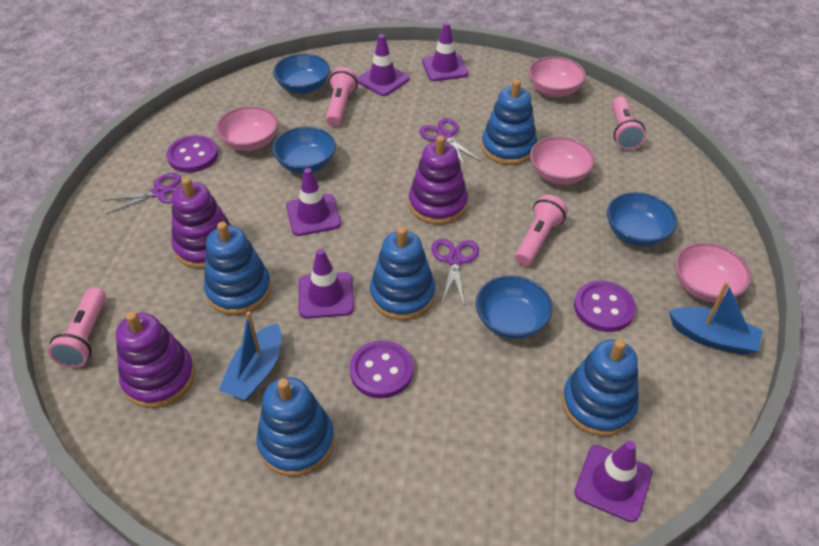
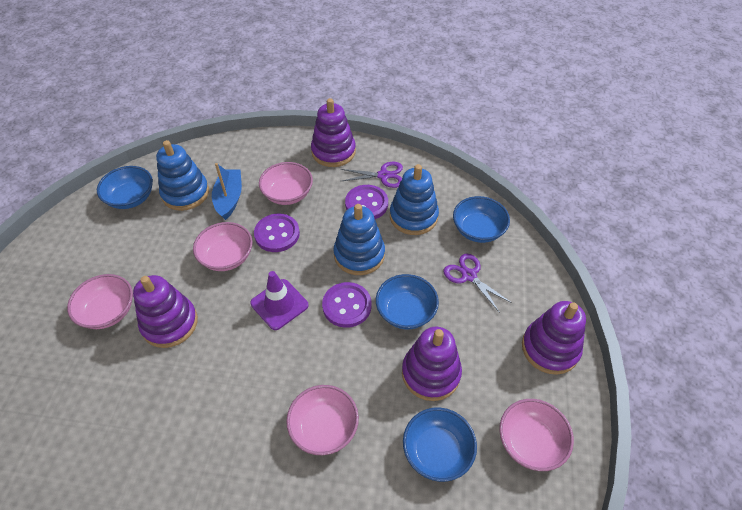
blue boat: [219,312,282,401] [669,282,763,355] = 2 -> [212,163,242,220] = 1
blue stacking toy: [204,222,271,315] [256,377,335,476] [370,227,435,320] [481,79,537,165] [562,339,639,436] = 5 -> [156,140,209,211] [333,204,385,275] [390,164,439,235] = 3
pink bowl: [216,106,278,151] [528,56,586,97] [530,137,595,185] [675,243,751,302] = 4 -> [67,274,133,329] [193,222,253,271] [259,162,313,205] [286,385,359,455] [499,399,574,471] = 5
pink flashlight: [48,287,106,368] [326,67,358,127] [515,195,568,266] [612,96,646,150] = 4 -> none = 0
purple scissors: [102,173,181,214] [419,118,480,167] [432,239,479,305] = 3 -> [341,162,403,188] [443,254,512,313] = 2
purple stacking toy: [116,312,195,408] [171,177,232,269] [409,135,468,225] = 3 -> [133,275,198,348] [311,98,356,167] [402,327,462,401] [522,301,586,375] = 4
purple traffic cone: [286,168,341,236] [299,249,354,319] [358,34,410,96] [422,22,468,81] [574,440,652,522] = 5 -> [250,271,309,330] = 1

